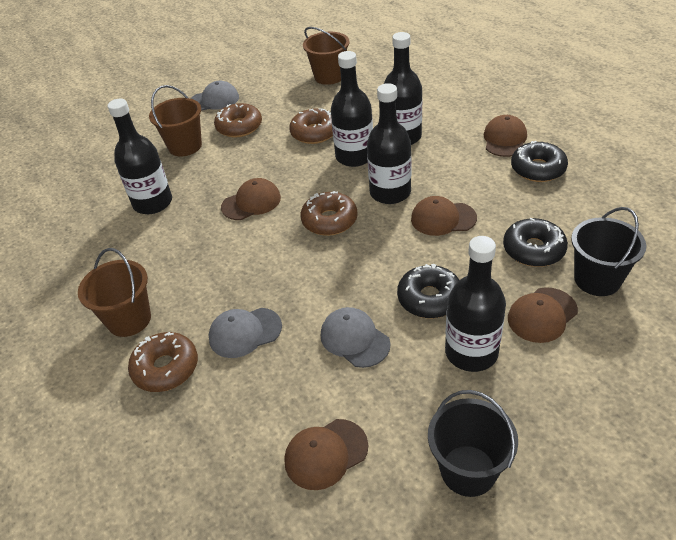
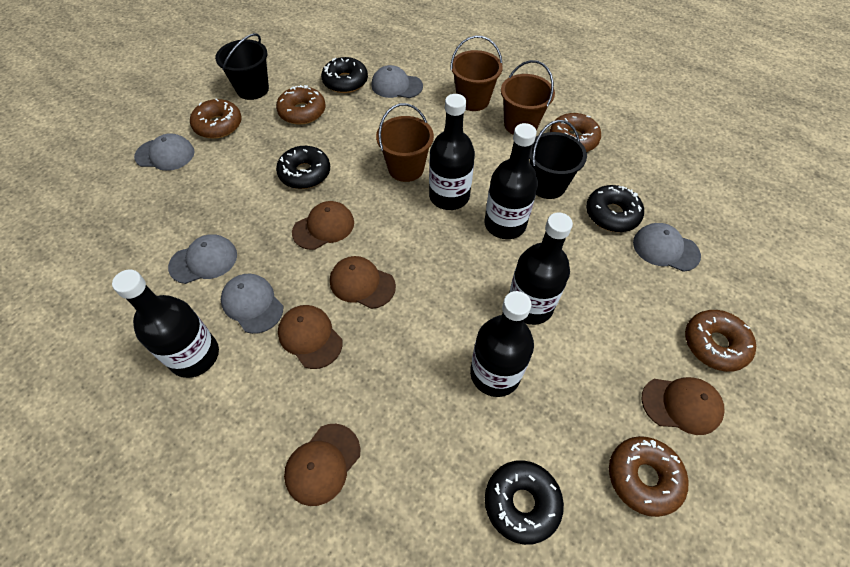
black donut: [397,264,459,318] [503,218,568,267] [511,141,568,182] = 3 -> [276,146,330,189] [321,57,368,93] [485,460,564,545] [586,185,644,232] = 4
brown donut: [128,332,198,392] [214,103,262,138] [289,108,333,144] [300,191,358,236] = 4 -> [190,98,242,139] [276,85,326,125] [550,113,601,152] [609,436,689,517] [685,310,756,372] = 5
grey cap: [190,81,239,111] [209,308,282,358] [321,307,390,368] = 3 -> [134,133,195,171] [168,234,237,284] [221,274,283,334] [371,65,423,98] [633,223,701,272] = 5

